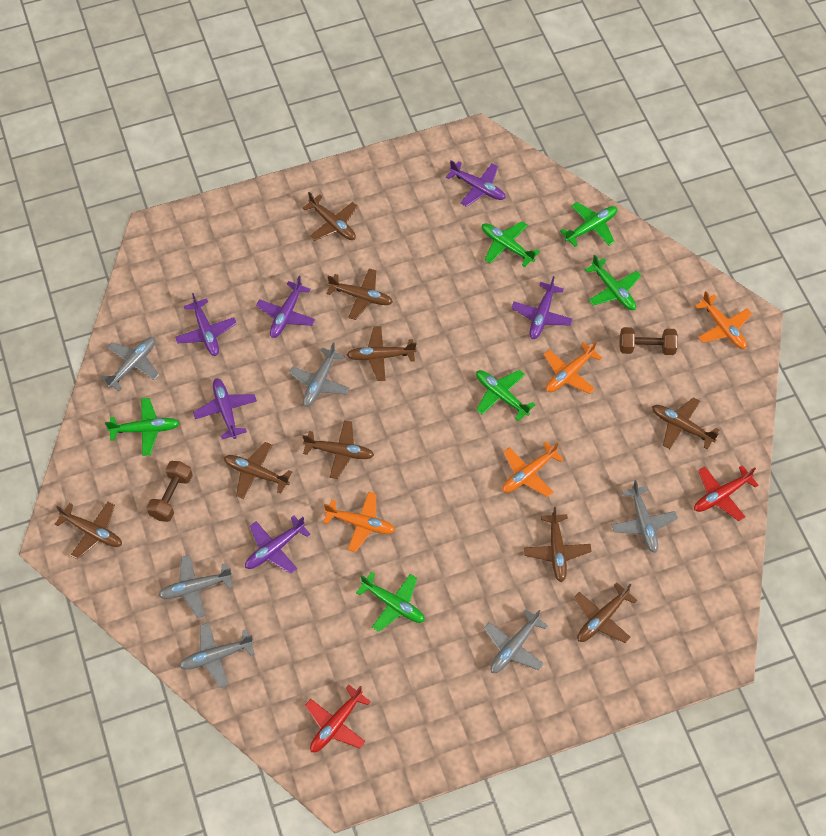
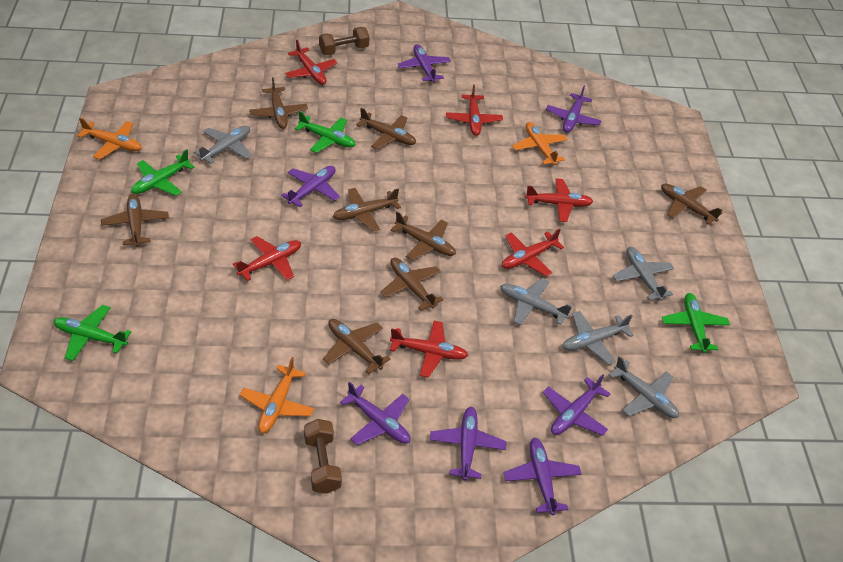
brown plane: [55,502,122,559] [224,442,292,499] [303,192,358,241] [303,421,374,479] [326,268,393,320] [347,326,417,381] [524,507,592,582] [574,583,637,643] [652,397,719,449] = 9 -> [101,194,169,247] [249,77,308,129] [323,319,391,374] [333,188,401,231] [356,108,416,149] [380,257,444,311] [390,212,456,261] [661,184,722,225] = 8
green plane: [105,398,179,456] [356,572,425,632] [476,370,535,421] [482,221,540,267] [560,202,617,247] [585,255,641,310] = 6 -> [54,305,131,361] [131,149,195,196] [295,111,356,153] [662,293,730,353] = 4
grey plane: [100,337,159,391] [158,555,233,618] [179,622,255,688] [289,343,349,407] [484,609,548,673] [612,480,678,553] = 6 -> [194,126,251,164] [500,278,572,326] [563,311,634,365] [608,356,679,418] [613,247,674,301] = 5
orange plane: [323,491,395,552] [502,442,564,497] [544,341,602,394] [695,291,752,349] = 4 -> [77,118,142,159] [240,357,314,433] [512,122,568,165] = 3
purple plane: [175,293,237,356] [193,378,257,439] [245,516,310,574] [256,276,315,338] [446,160,506,207] [511,276,573,339] = 6 -> [281,166,340,207] [340,382,410,445] [397,44,451,82] [430,407,507,481] [504,438,581,515] [543,374,610,436] [546,86,601,133] = 7
red plane: [305,685,371,752] [694,465,759,521] = 2 -> [233,236,301,281] [285,40,337,85] [390,321,468,378] [446,84,503,136] [502,228,564,276] [525,178,594,222] = 6

